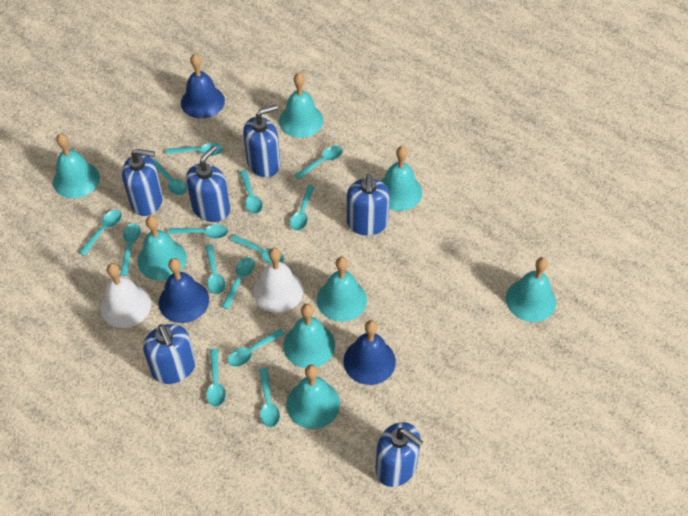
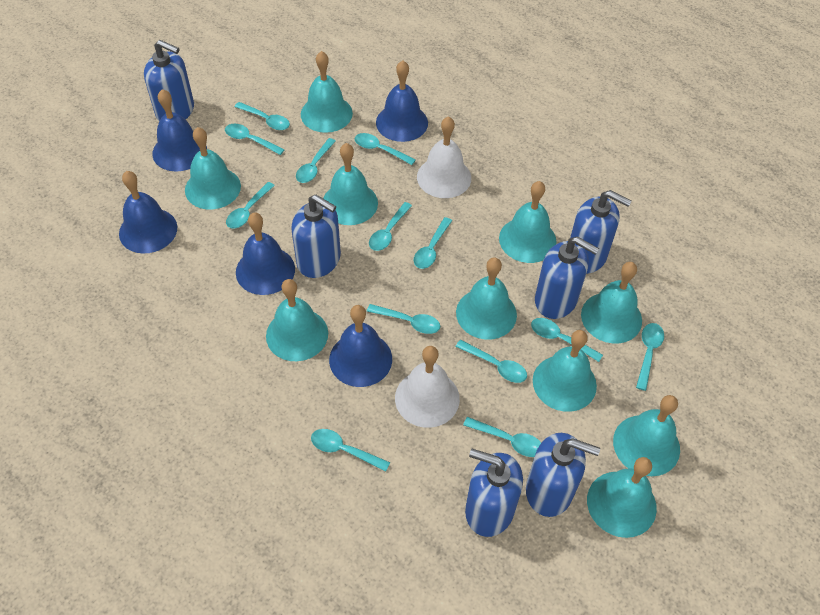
blue bell: [159,258,209,323] [181,54,225,118] [343,320,396,385] = 3 -> [119,171,177,254] [152,89,207,171] [236,213,295,295] [329,305,392,387] [376,60,428,142] = 5
turquoise bell: [53,134,100,198] [138,215,187,280] [279,73,323,138] [283,304,335,368] [287,365,340,429] [317,257,367,322] [380,146,422,211] [506,257,556,322] = 8 -> [185,127,241,209] [266,279,328,361] [301,51,353,133] [323,143,378,225] [456,257,517,339] [499,181,557,263] [533,330,597,412] [581,262,642,343] [587,457,657,538] [613,395,680,476] = 10
turquoise spoon: [79,210,122,256] [120,223,141,276] [153,159,187,195] [166,143,223,156] [168,224,228,239] [205,245,225,294] [206,349,226,407] [221,257,255,309] [228,328,285,367] [231,235,284,264] [240,170,263,214] [259,368,280,427] [290,185,315,231] [294,146,343,180] = 14 -> [225,124,285,155] [226,182,275,229] [235,102,290,130] [296,138,336,183] [311,429,390,472] [355,133,416,165] [367,304,440,334] [369,202,412,251] [414,217,452,269] [455,340,527,383] [463,417,541,457] [531,318,603,362] [636,323,664,391] = 13

